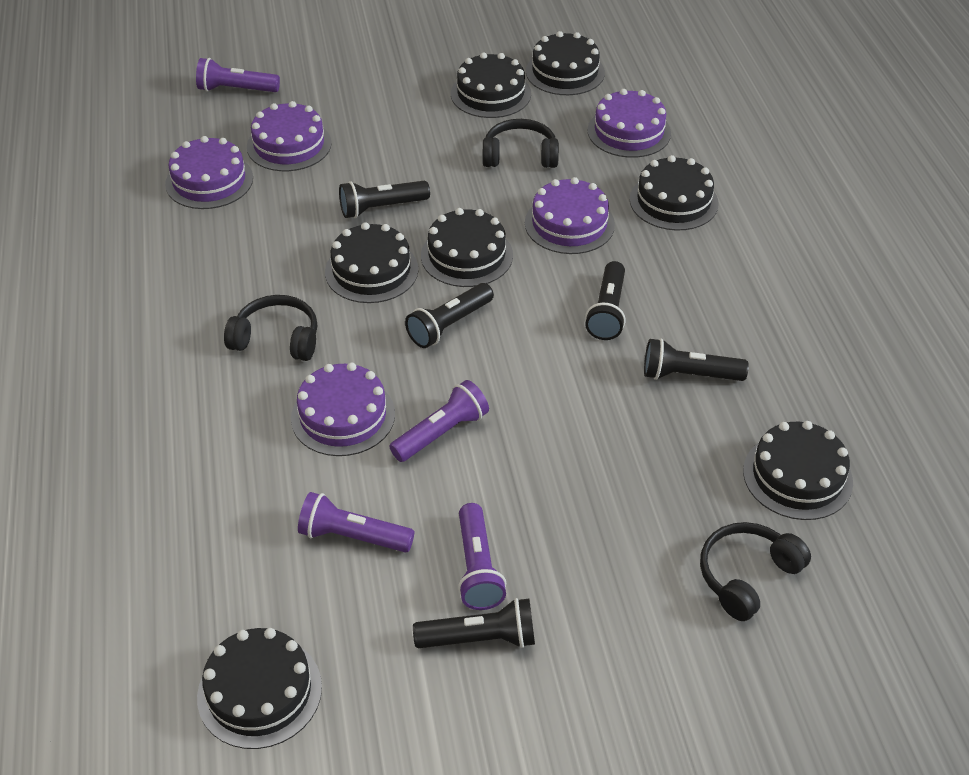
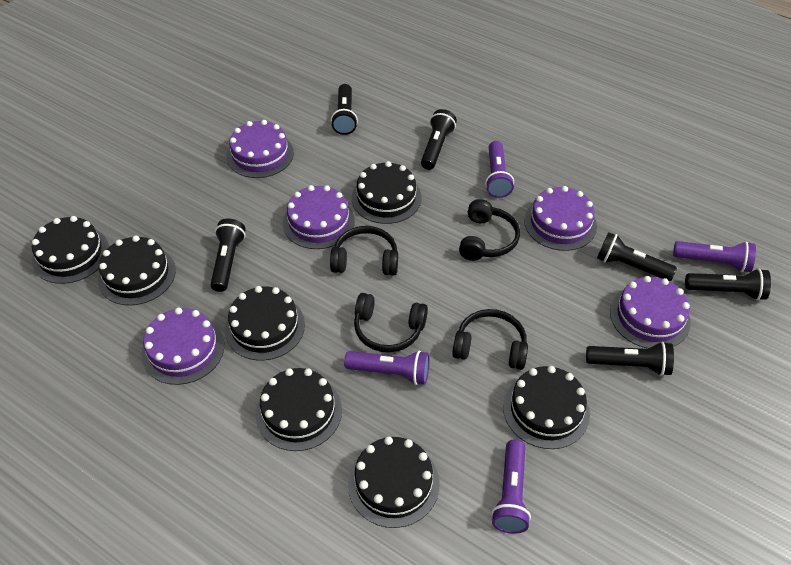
black flashlight: [339,181,430,218] [405,283,494,348] [413,598,535,648] [585,261,626,340] [644,338,749,381] = 5 -> [210,219,246,292] [331,84,358,135] [421,109,457,170] [586,341,674,376] [597,232,677,281] [685,268,771,300] = 6
black headphones: [224,295,317,361] [483,119,559,168] [700,522,811,621] = 3 -> [330,226,398,276] [354,293,428,352] [452,309,528,370] [459,199,520,261] = 4

